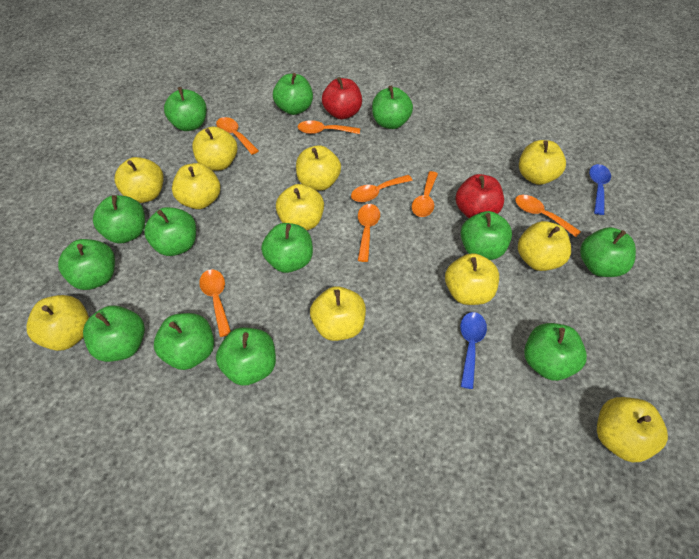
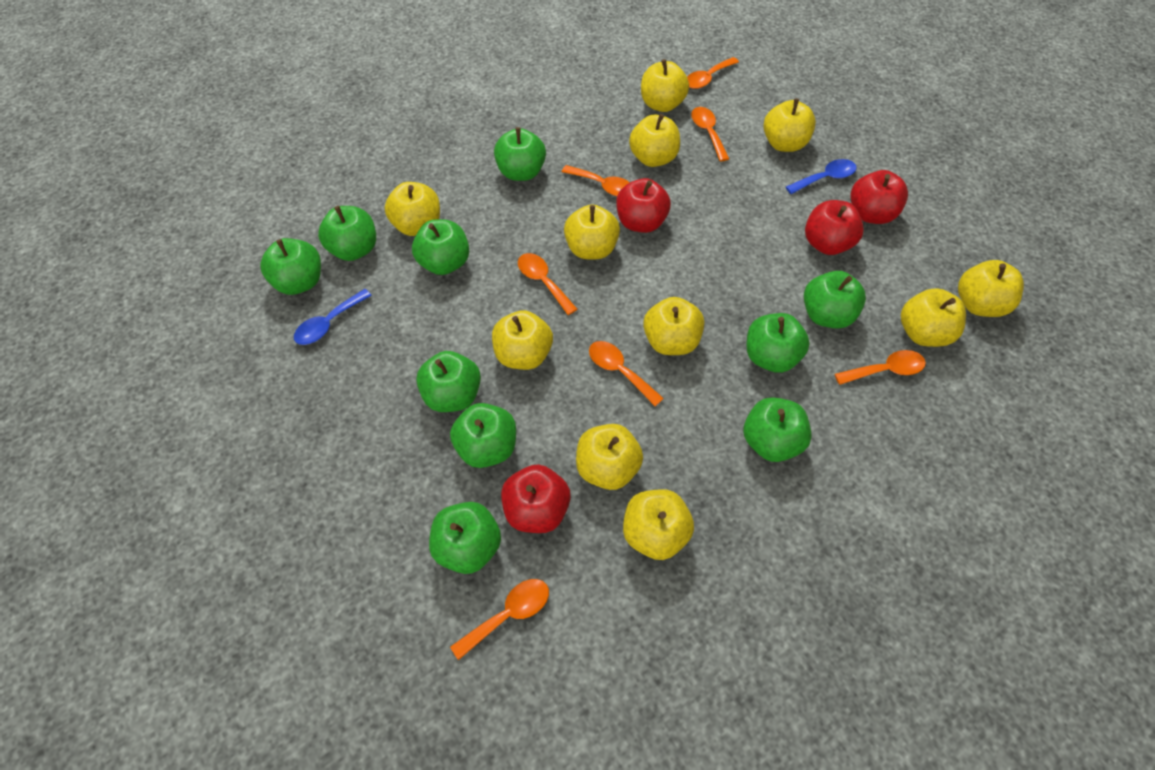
green apple: [58,239,115,290] [83,305,145,362] [93,195,145,243] [144,207,196,256] [154,313,214,370] [164,87,207,131] [216,327,276,386] [261,223,313,273] [273,73,313,115] [372,85,413,129] [460,211,512,260] [524,323,587,381] [580,227,636,277] = 13 -> [260,238,321,295] [318,206,376,261] [412,219,469,275] [416,351,481,412] [429,502,501,574] [450,403,516,468] [494,127,546,181] [744,397,812,462] [747,313,810,373] [804,271,866,329] = 10
red apple: [322,77,362,119] [455,174,504,218] = 2 -> [501,464,571,533] [616,178,671,233] [805,200,864,255] [850,170,908,224] = 4

